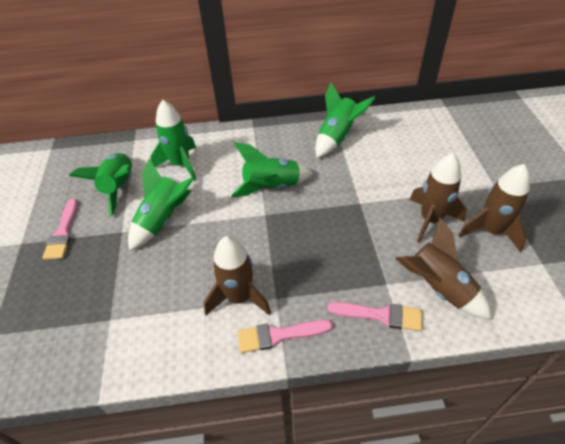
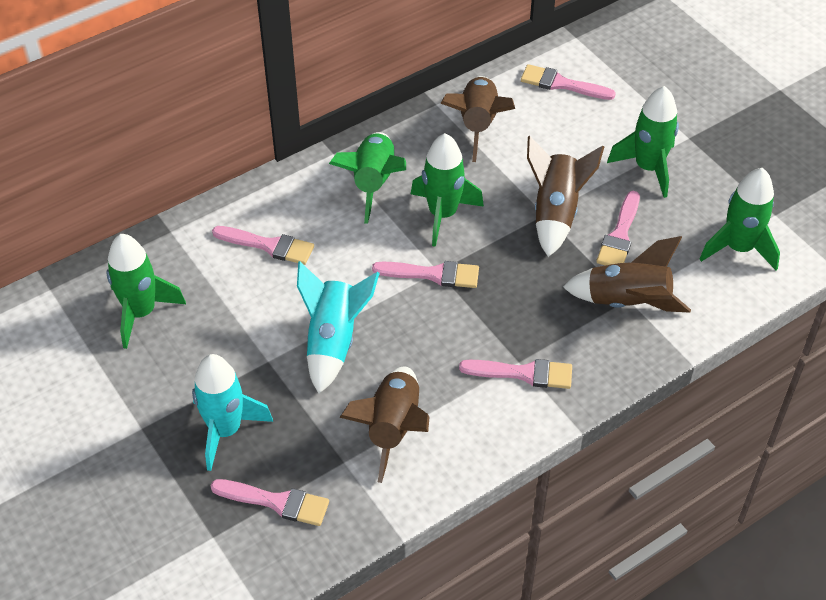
pink brush: [42,199,78,260] [238,320,332,353] [328,302,422,331] = 3 -> [211,479,329,526] [212,226,314,265] [372,261,479,288] [459,359,572,389] [521,64,616,100] [596,191,640,265] = 6
turquoise rocket: none = 0 -> [192,354,273,471] [297,261,380,394] = 2

